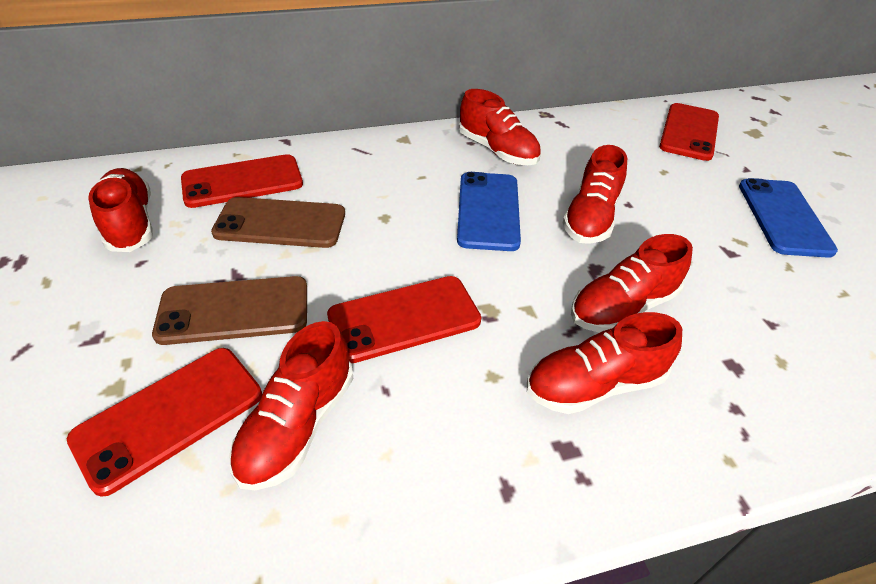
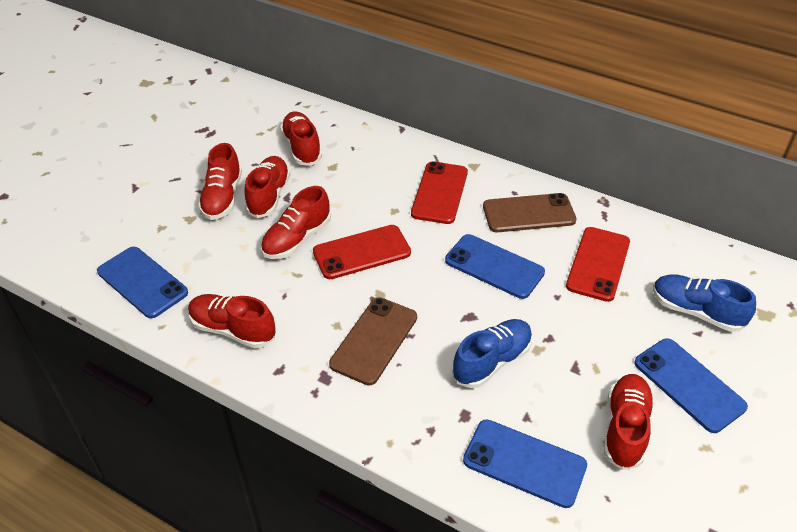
blue phone: [457,172,521,251] [739,178,838,258] = 2 -> [97,247,188,318] [445,234,545,299] [463,419,587,508] [634,338,748,433] = 4
blue shoe: none = 0 -> [452,319,532,388] [653,274,756,332] = 2
red phone: [67,348,262,497] [181,154,303,208] [327,276,481,363] [659,103,719,161] = 4 -> [313,225,411,279] [411,161,468,224] [566,227,630,302] = 3

